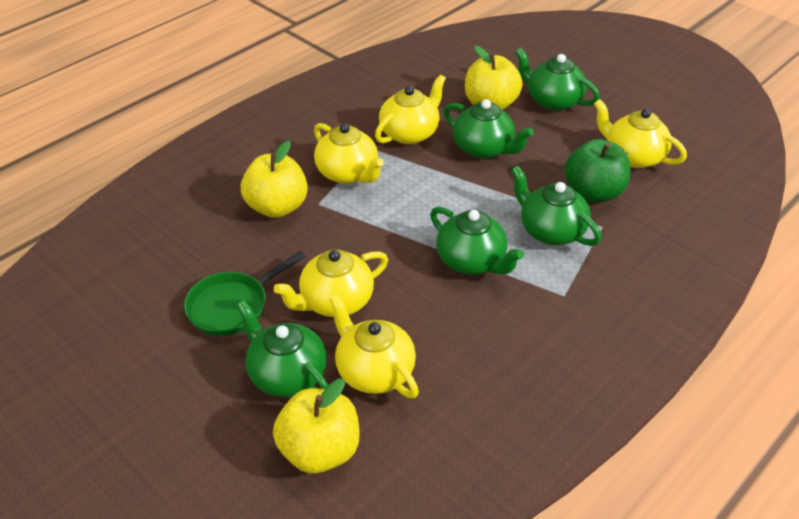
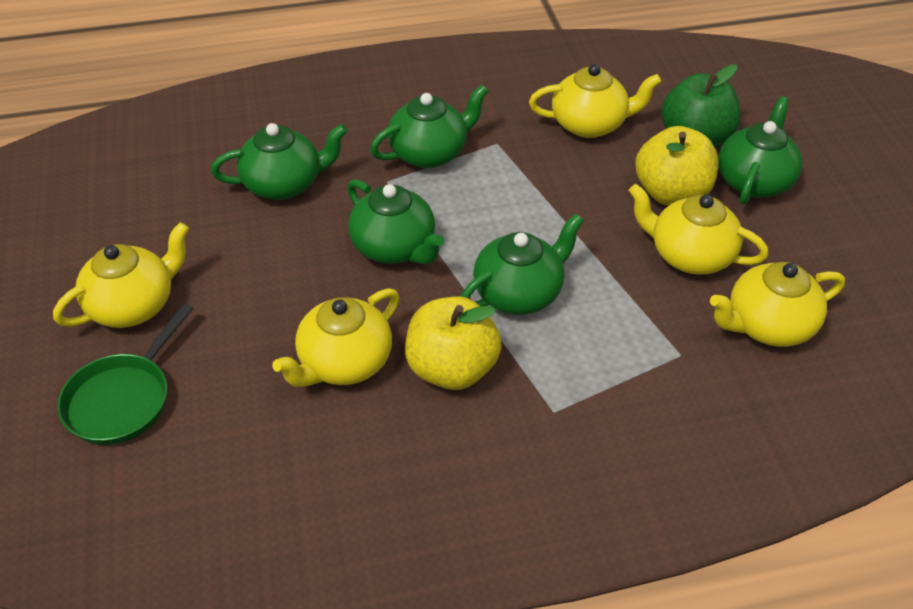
yellow apple: [241,140,308,218] [273,378,360,473] [465,46,523,110] = 3 -> [405,296,502,390] [635,126,718,206] = 2

